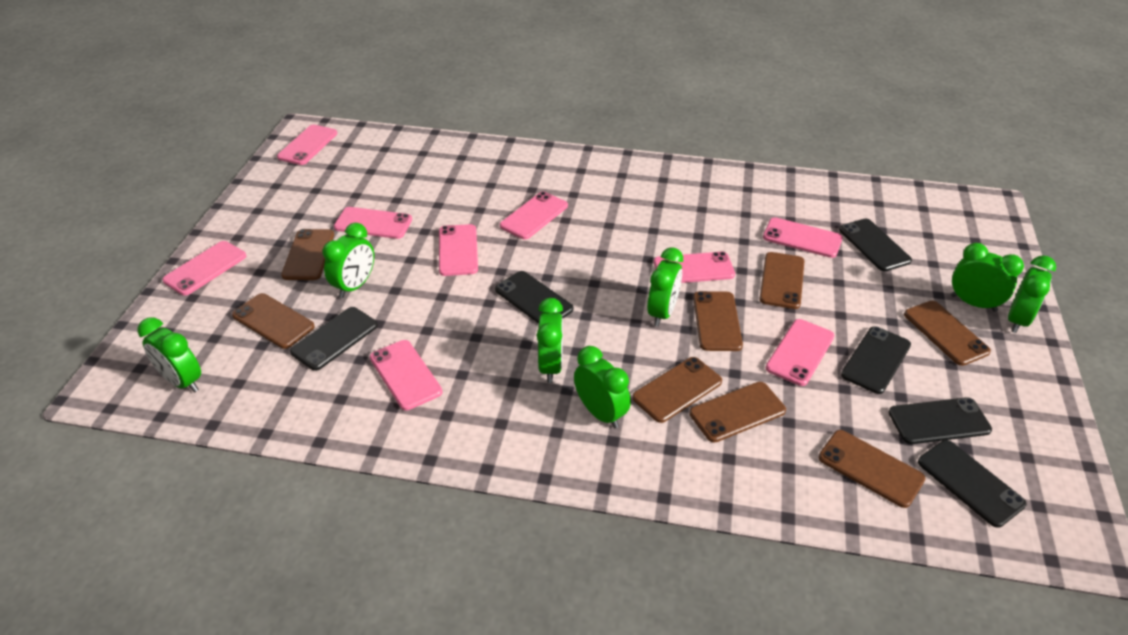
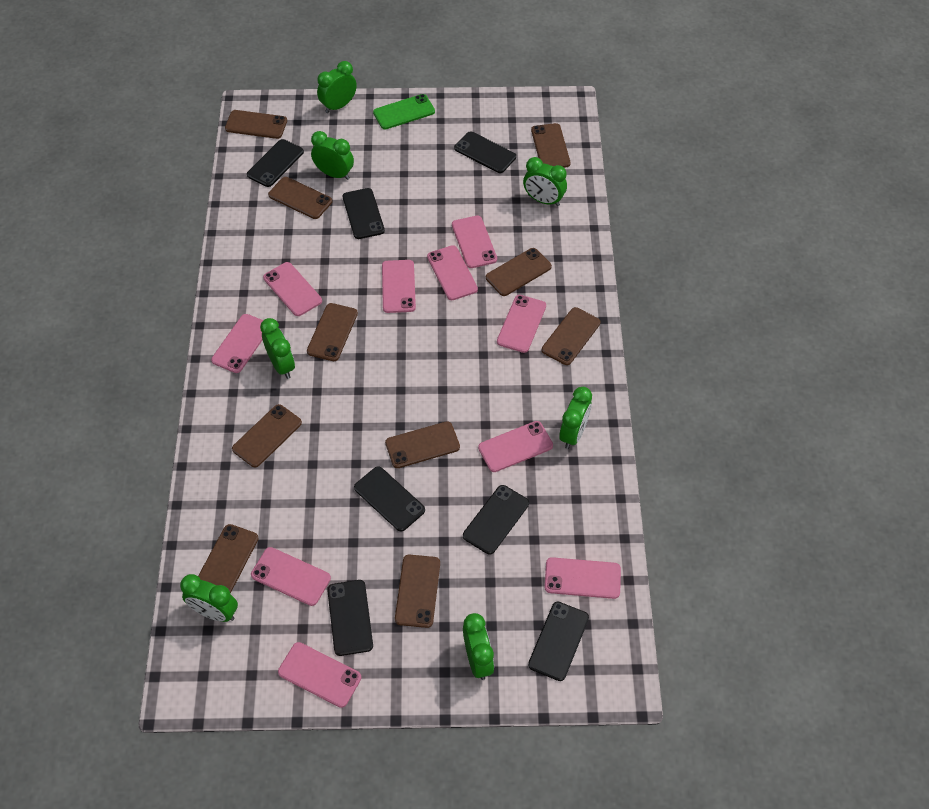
black phone: [290,307,378,371] [495,271,574,324] [839,219,912,271] [841,326,911,394] [888,397,992,444] [918,440,1027,528] = 6 -> [247,139,304,187] [327,580,373,656] [342,188,385,239] [354,466,425,532] [454,131,516,173] [463,485,529,554] [528,602,589,681] = 7
brown phone: [232,293,315,349] [281,229,334,280] [632,357,722,423] [689,382,786,442] [693,291,743,351] [759,252,804,309] [818,430,926,508] [904,301,991,366] = 8 -> [198,524,259,593] [225,110,287,139] [232,404,302,467] [268,177,332,219] [307,303,358,361] [385,421,460,468] [395,555,440,628] [486,248,552,296] [531,123,571,168] [542,307,600,365] = 10
green phone: none = 0 -> [373,94,435,129] = 1
pink phone: [162,241,246,296] [277,125,337,165] [334,207,412,239] [370,340,442,410] [439,224,478,276] [500,192,568,239] [654,252,735,283] [763,217,843,258] [766,319,835,386] = 9 -> [211,314,263,373] [251,547,331,606] [263,262,322,316] [278,642,361,708] [382,260,416,313] [427,245,478,300] [452,216,497,268] [478,421,553,472] [497,295,546,353] [545,557,621,599] = 10

